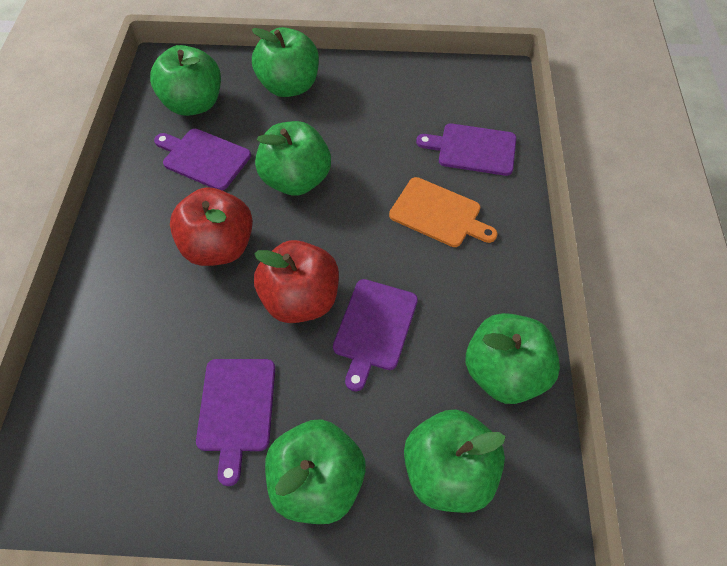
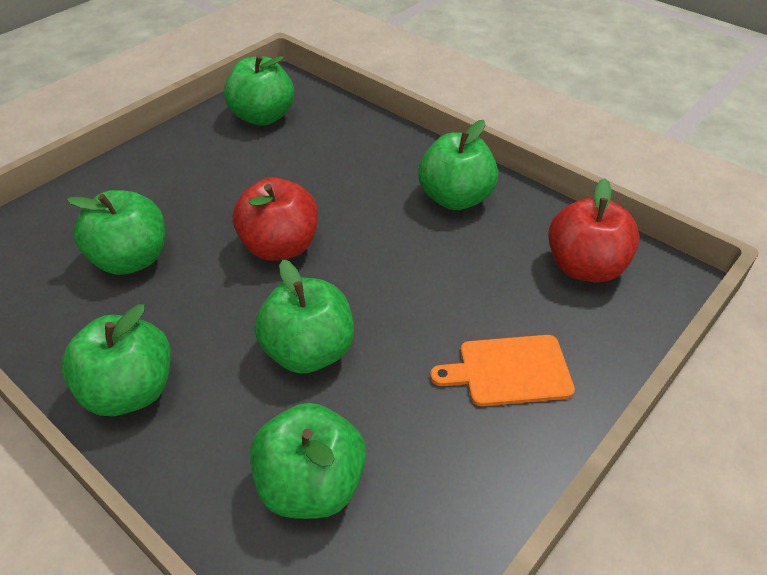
purple cutting board: [154,129,251,191] [196,359,275,486] [333,279,418,391] [416,124,516,176] = 4 -> none = 0

